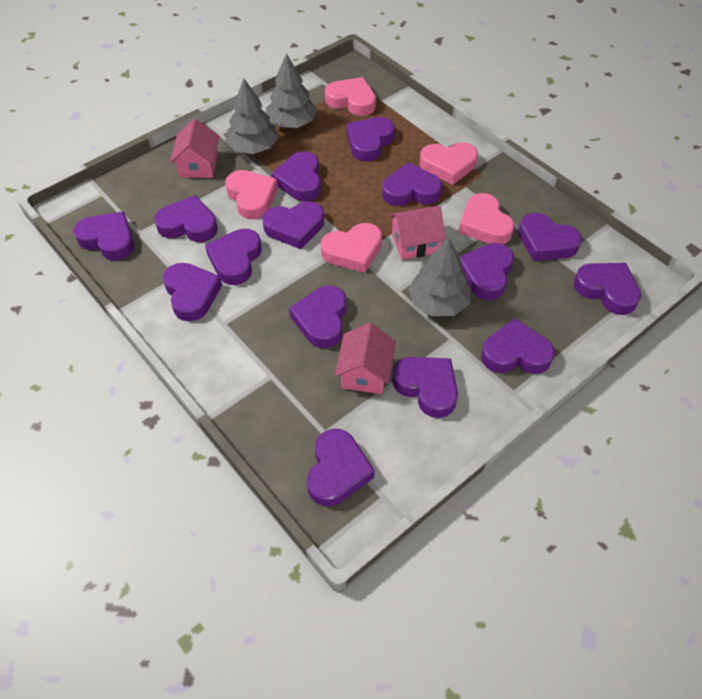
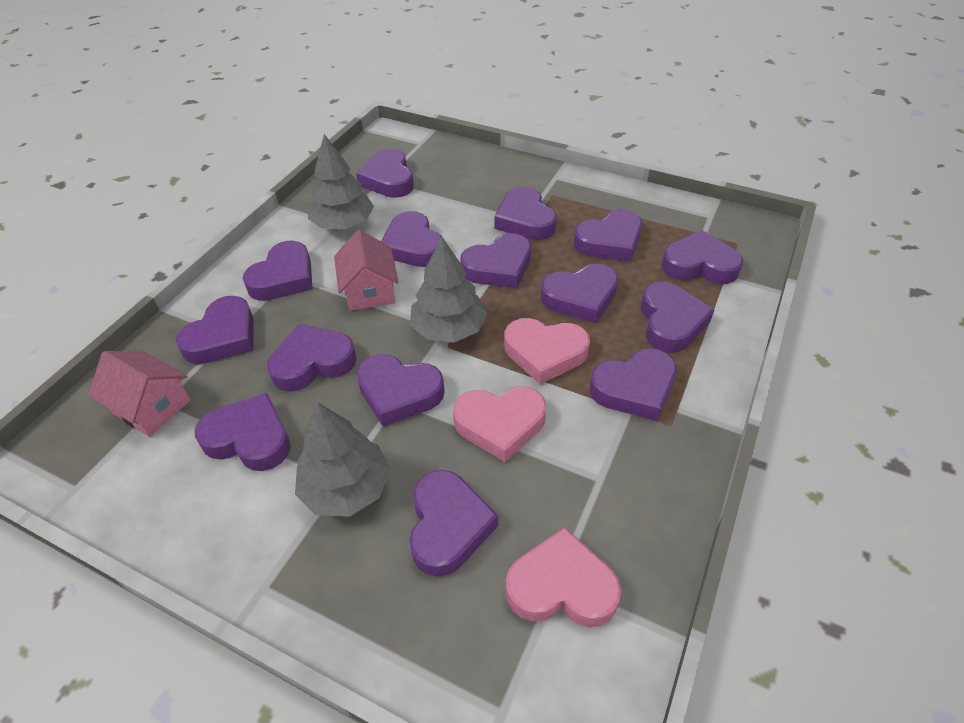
pink heart: [225,170,278,219] [321,223,382,273] [325,77,376,116] [420,142,478,185] [459,193,514,244] = 5 -> [453,386,546,462] [504,318,590,384] [506,527,621,627] = 3
pink house: [170,119,219,178] [335,323,396,394] [389,206,446,260] = 3 -> [88,351,191,437] [334,230,399,311] = 2

